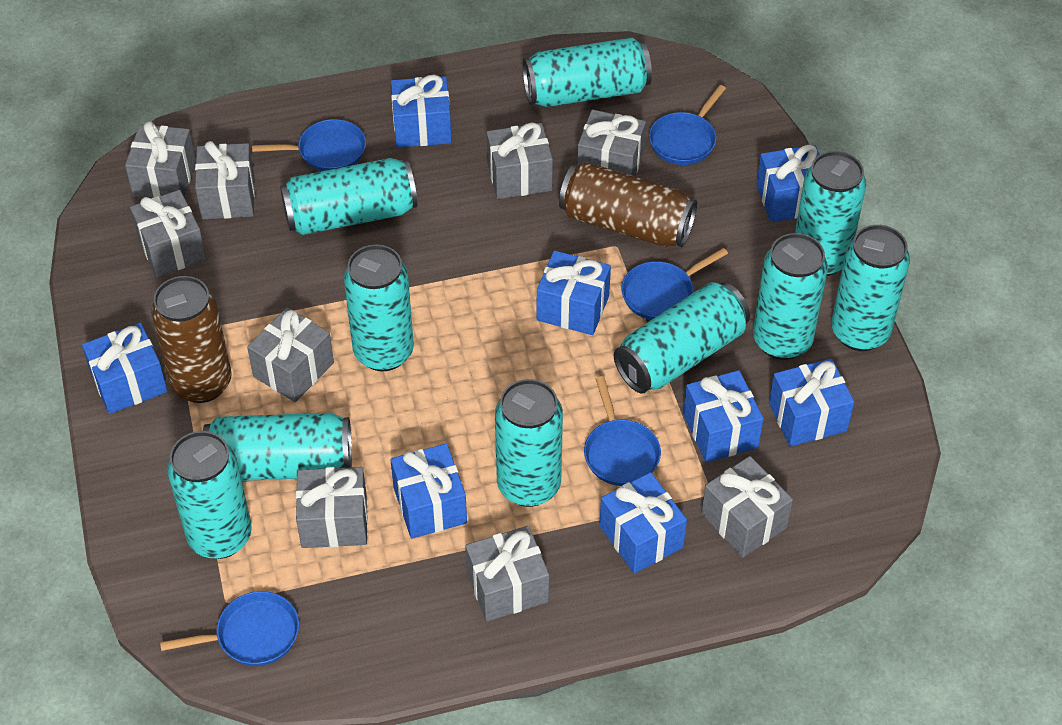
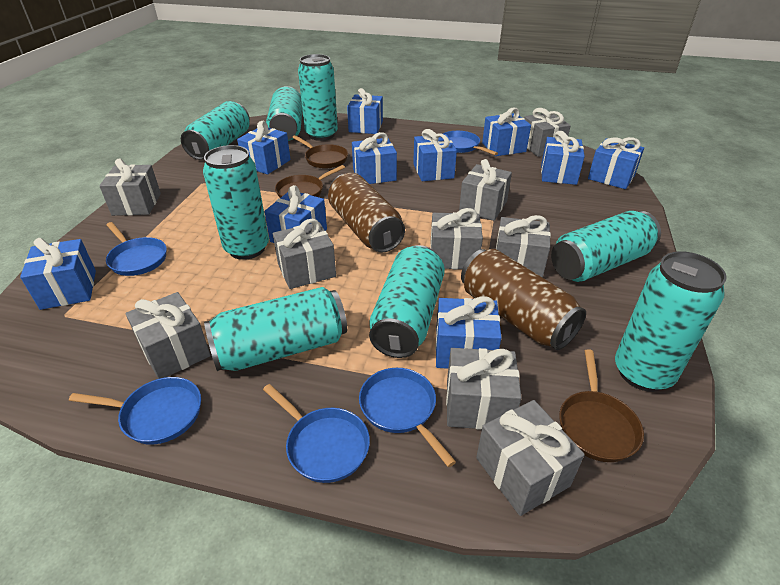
blue gift: [82,323,167,414] [390,444,467,539] [391,75,452,148] [537,251,611,335] [599,472,687,573] [683,370,764,462] [756,145,820,222] [769,358,854,447] = 8 -> [20,238,96,310] [237,121,291,174] [264,185,327,243] [347,88,383,134] [352,132,397,184] [413,129,457,181] [435,296,502,369] [482,108,531,156] [541,131,585,185] [588,137,644,189] = 10
brown pan: none = 0 -> [275,165,345,198] [292,135,348,169] [559,349,644,462] = 3
turquoise can: [167,431,252,559] [203,413,352,481] [280,158,417,235] [344,245,414,371] [495,379,563,507] [523,38,652,107] [614,282,750,394] [753,233,828,360] [795,151,866,276] [831,225,910,351] = 10 -> [181,101,250,160] [203,145,269,260] [204,287,347,371] [266,86,303,141] [298,54,338,141] [369,245,445,358] [551,211,661,282] [615,251,727,392] = 8

